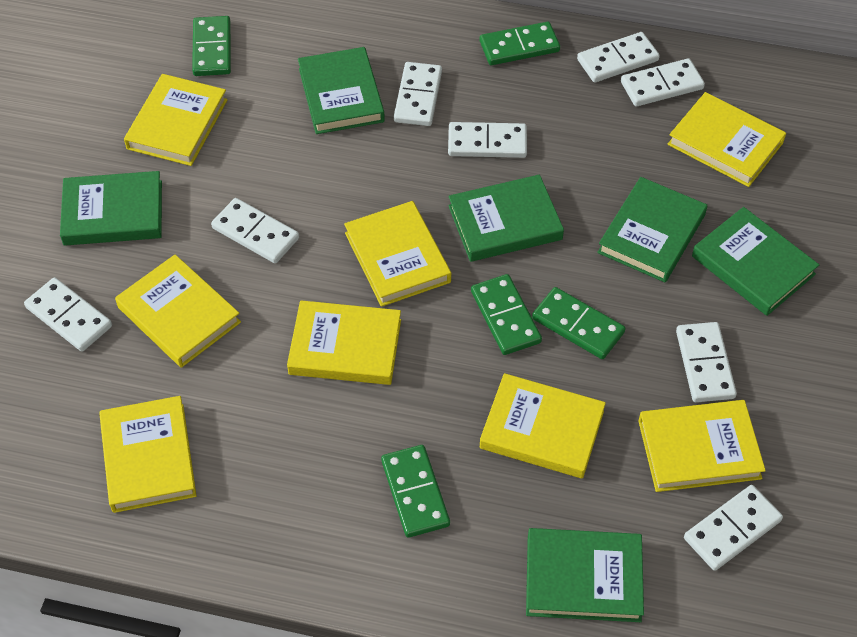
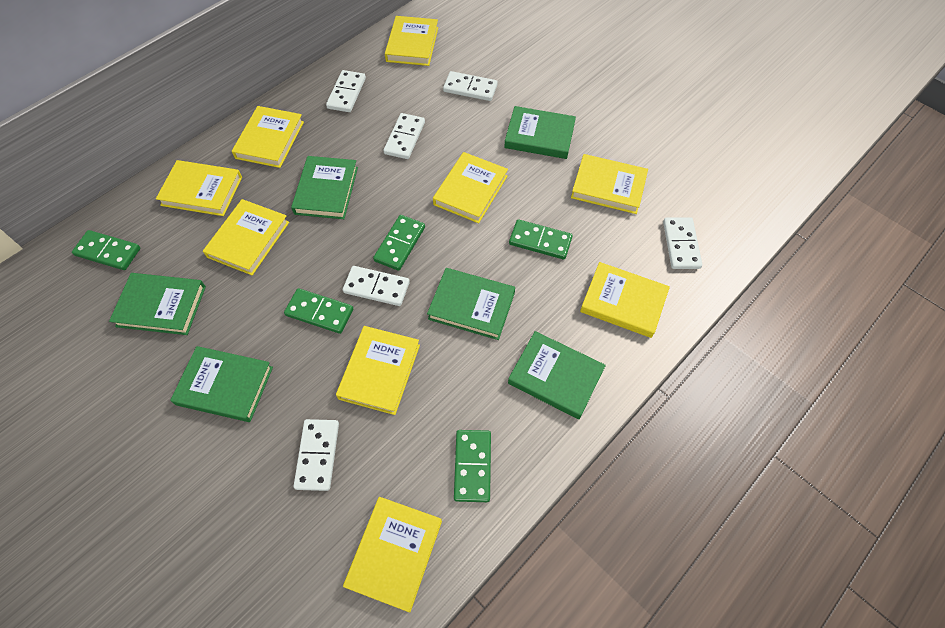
white domino: [24,277,112,352] [211,198,299,263] [394,62,442,126] [448,122,527,158] [577,32,660,83] [621,58,705,107] [676,322,737,402] [684,485,783,571] = 8 -> [294,419,339,491] [326,70,366,112] [343,266,410,306] [384,113,425,159] [443,71,498,101] [663,217,702,269] = 6
yellow book: [99,396,197,513] [115,255,241,368] [124,74,227,166] [287,300,401,385] [344,201,451,307] [480,373,606,479] [638,400,766,492] [668,92,786,187] = 8 -> [156,160,242,216] [203,199,289,275] [232,106,304,168] [336,326,420,415] [343,497,442,613] [385,16,438,66] [433,152,508,223] [571,154,648,214] [580,262,670,338] = 9

